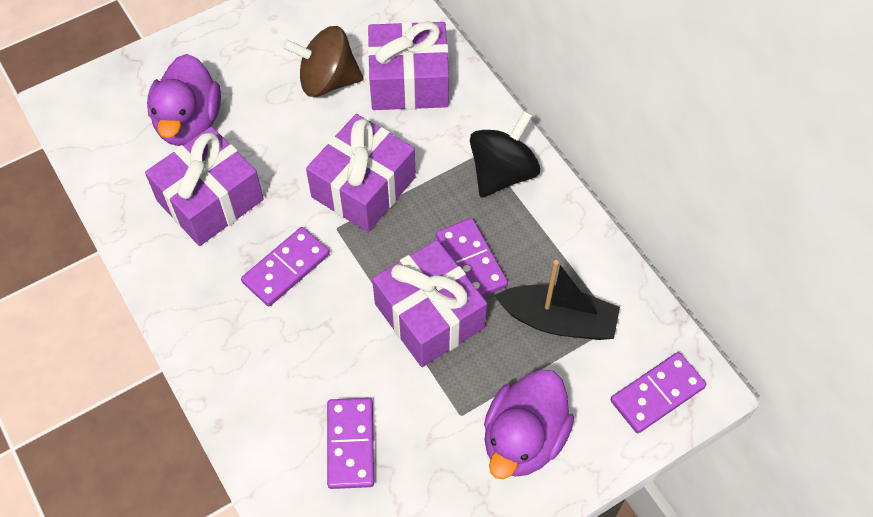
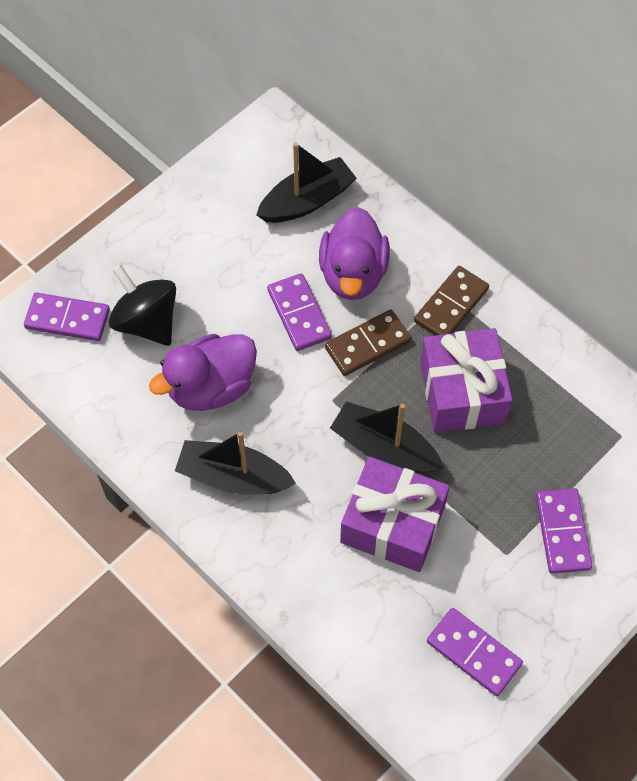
black boat: [494,260,620,340] = 1 -> [175,431,296,495] [256,142,357,223] [330,401,444,473] = 3
brown domino: none = 0 -> [325,309,411,376] [414,266,489,335] = 2
brown spinning top: [282,26,364,97] = 1 -> none = 0
purple gift: [145,126,264,246] [306,114,416,232] [368,21,449,110] [372,240,487,367] = 4 -> [340,457,450,572] [420,328,513,433] = 2

